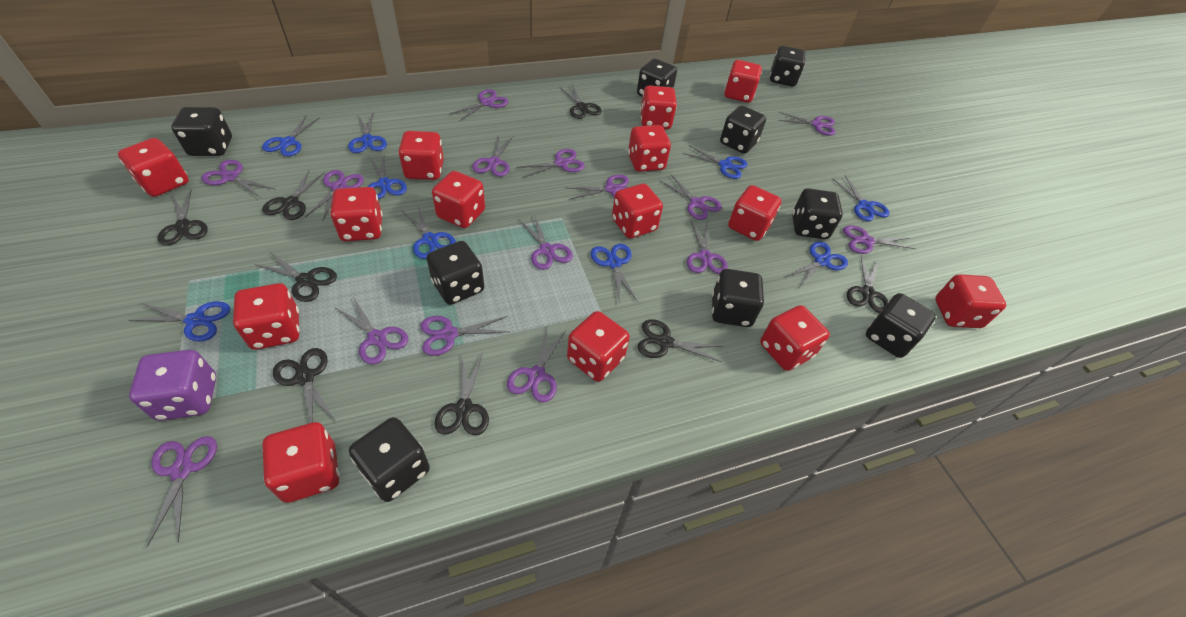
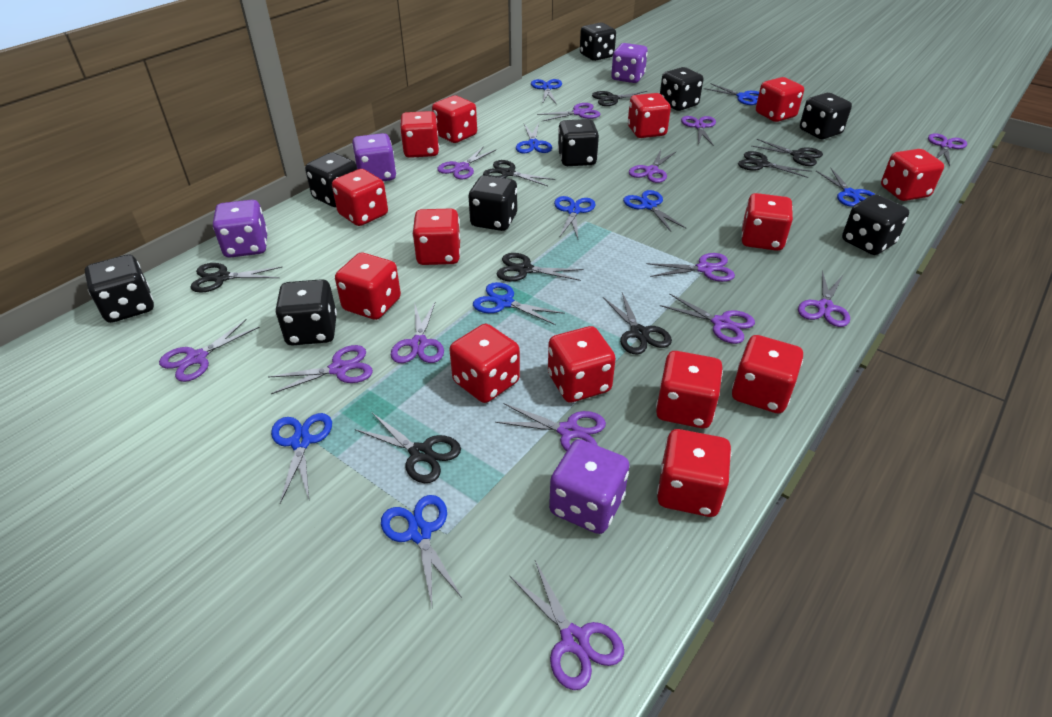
purple dice: [129,350,216,421] = 1 -> [213,200,268,258] [352,133,396,181] [549,439,630,534] [611,43,648,83] = 4
purple scissors: [147,436,217,547] [201,160,274,198] [305,170,364,222] [336,297,408,365] [421,316,510,356] [450,89,509,121] [472,135,513,177] [507,328,566,403] [516,149,585,178] [519,214,573,270] [567,174,629,200] [659,174,722,220] [687,222,728,274] [778,112,836,136] [843,225,916,254] = 15 -> [159,319,260,382] [268,345,373,394] [391,301,444,363] [437,146,496,179] [495,403,606,451] [510,561,624,690] [537,103,600,121] [629,150,676,183] [647,253,735,282] [660,293,755,344] [681,116,716,146] [798,271,850,327] [928,133,967,166] = 13

